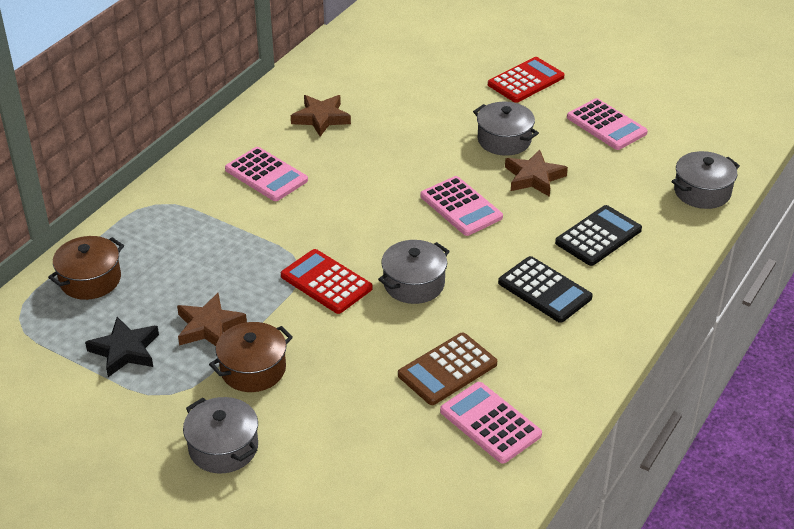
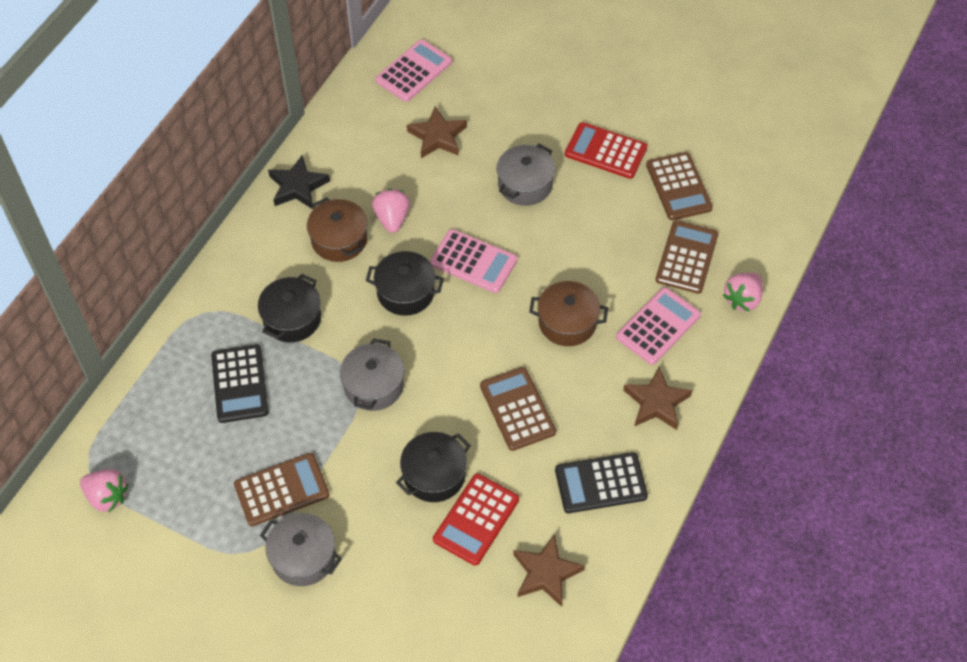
black pot: none = 0 -> [258,274,321,342] [366,251,444,316] [396,432,471,502] = 3
brown calculator: [398,333,497,405] = 1 -> [234,453,330,526] [480,367,556,451] [646,152,713,220] [656,220,719,294] = 4
grey pot: [183,397,258,473] [378,240,450,304] [473,102,539,156] [671,151,740,209] = 4 -> [260,513,342,586] [340,338,404,411] [496,144,556,206] = 3
pink calculator: [225,147,308,201] [420,176,503,236] [440,382,542,464] [567,98,648,150] = 4 -> [376,39,452,102] [430,229,517,293] [616,287,701,365] = 3
pink strawberry: none = 0 -> [80,469,129,512] [372,189,410,233] [723,273,763,312] = 3

